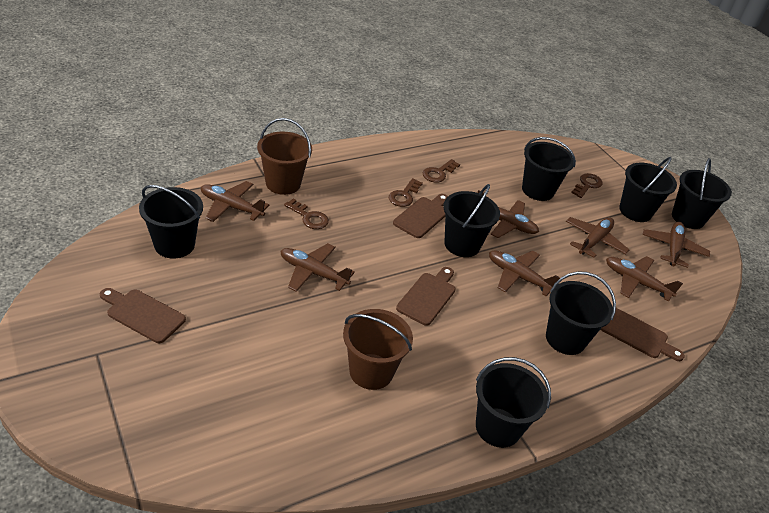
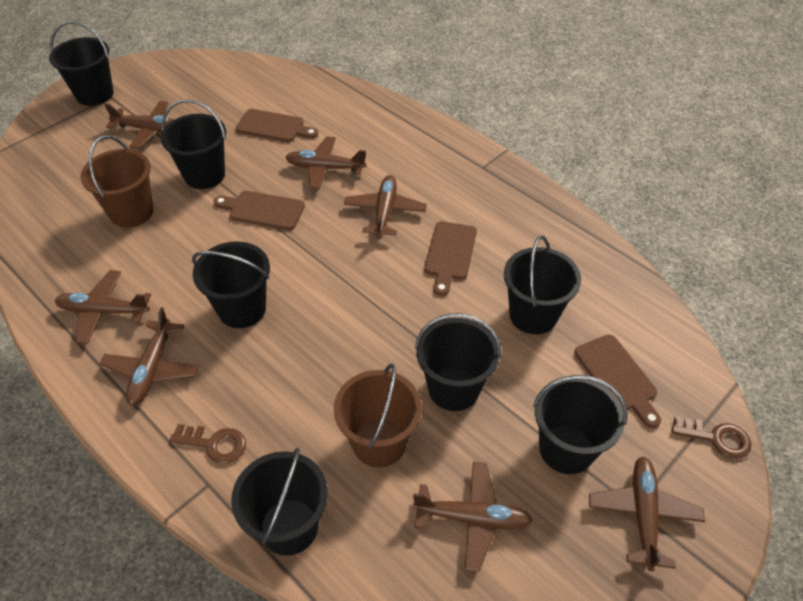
brown key: [284,199,329,229] [389,178,423,207] [423,159,460,183] [571,173,603,198] = 4 -> [170,424,246,464] [672,416,752,459] = 2

